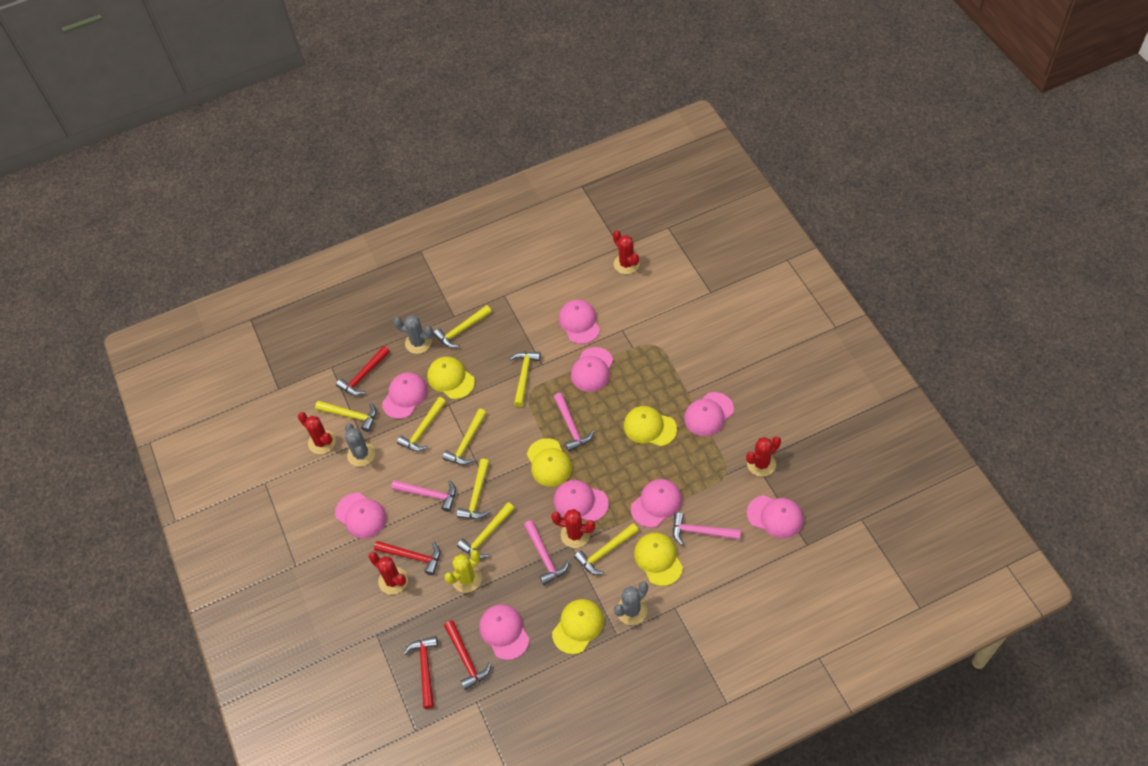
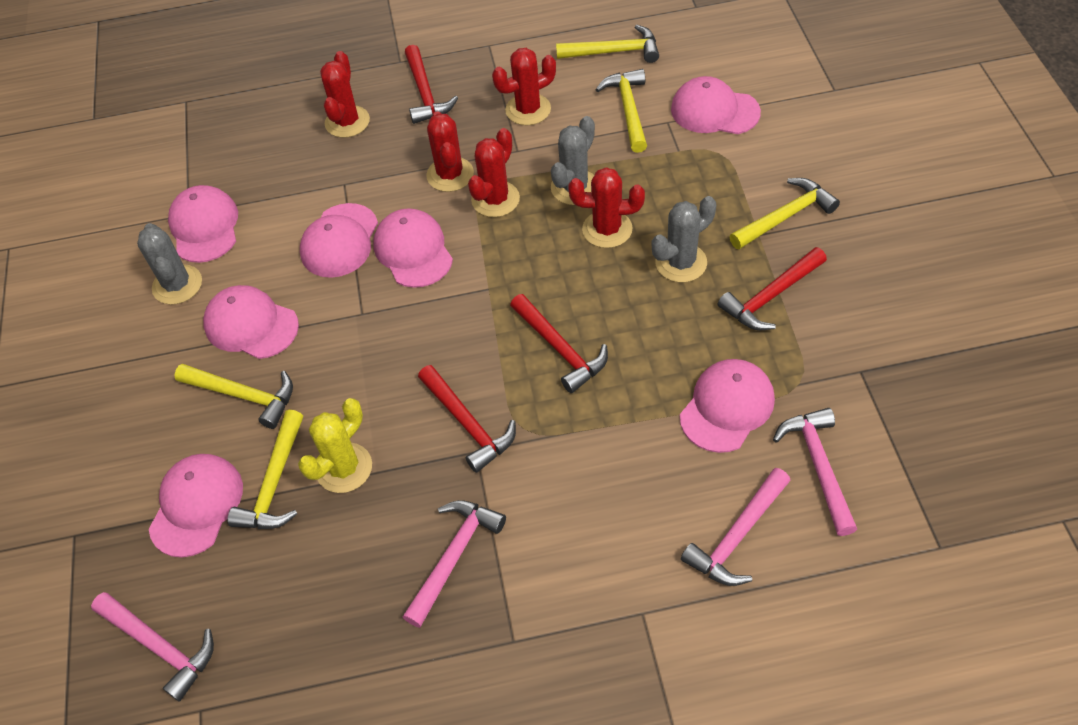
pink cap: [335,493,387,539] [382,372,428,419] [479,604,529,660] [554,480,609,521] [559,300,600,344] [571,347,613,392] [631,479,682,528] [684,392,734,436] [747,495,804,538] = 9 -> [149,454,243,558] [168,185,238,263] [203,285,299,359] [300,203,378,278] [373,208,453,288] [671,76,761,134] [680,359,775,453] = 7
yellow cap: [427,357,475,399] [527,438,572,487] [552,599,604,654] [624,406,677,446] [634,533,683,586] = 5 -> none = 0
yellow hammer: [315,401,377,432] [397,397,446,452] [433,305,492,348] [442,409,487,465] [457,459,491,519] [457,502,515,559] [510,352,541,407] [574,523,639,575] = 8 -> [174,364,293,429] [227,410,303,529] [556,25,659,63] [595,69,647,153] [729,178,840,249] = 5

